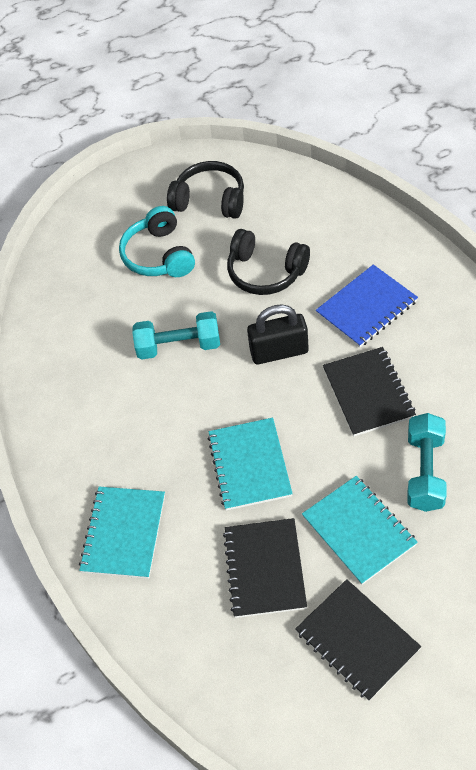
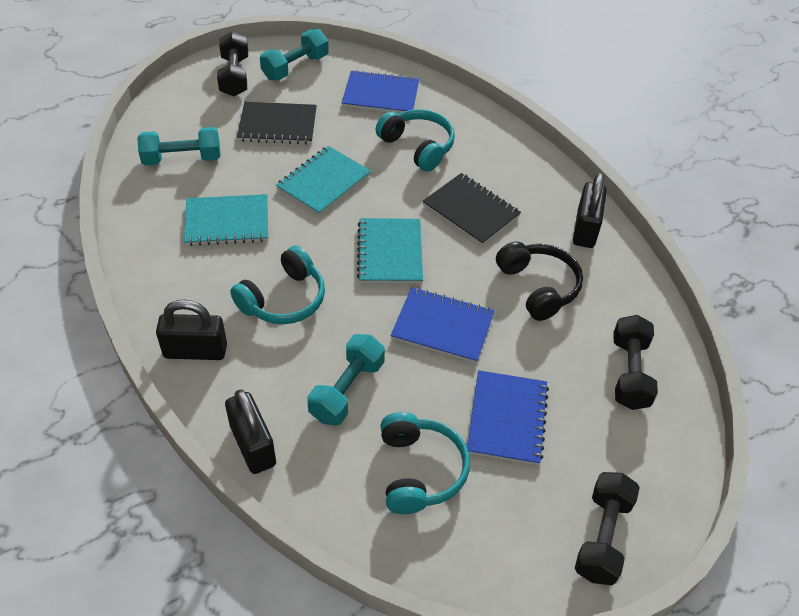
black dumbbell: none = 0 -> [217,31,248,97] [575,472,640,585] [613,315,658,410] = 3
black headphones: [167,161,244,219] [227,229,310,295] = 2 -> [496,241,583,321] = 1
black notebook: [223,518,307,618] [295,579,421,701] [323,347,416,437] = 3 -> [237,102,317,144] [422,173,521,246] = 2
black padlock: [247,304,309,364] = 1 -> [156,299,227,360] [225,389,276,474] [573,173,607,248] = 3
blue notebook: [316,264,418,348] = 1 -> [342,70,420,113] [391,287,495,363] [467,370,549,465] = 3
turquoise dumbbell: [132,311,220,360] [407,413,447,512] = 2 -> [137,127,221,166] [260,29,329,80] [307,334,385,426] = 3
turquoise headphones: [119,206,195,277] = 1 -> [230,246,325,324] [375,109,455,172] [380,412,470,514] = 3

